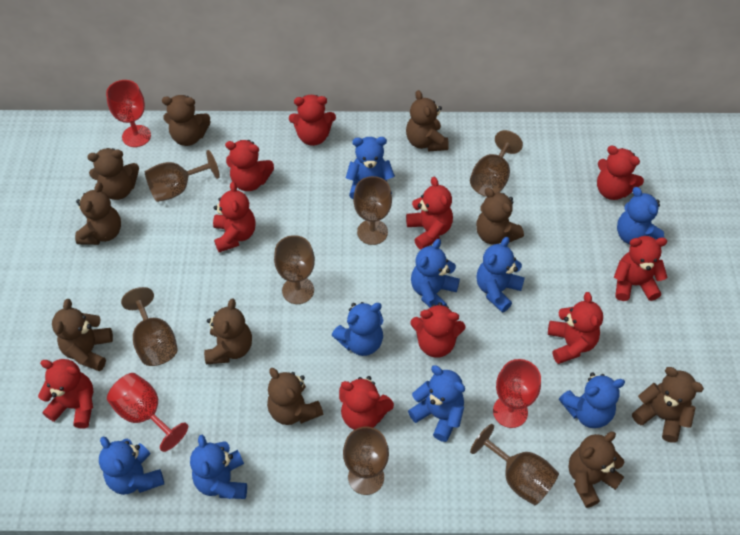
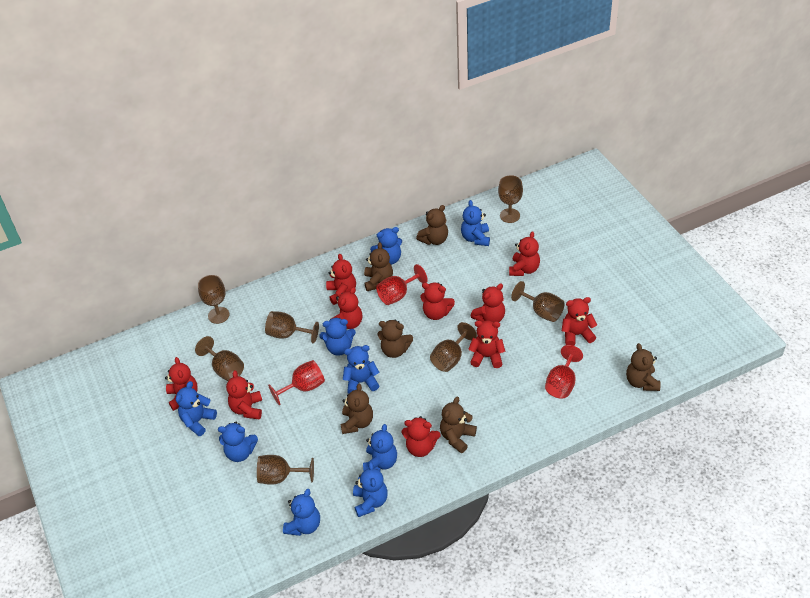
brown teddy bear: [52,299,113,371] [75,182,121,245] [87,148,139,200] [162,95,211,146] [204,298,252,364] [267,368,323,425] [406,90,449,151] [476,188,524,245] [568,432,624,508] [632,367,704,443] = 10 -> [340,384,373,434] [364,242,393,291] [377,320,413,358] [416,205,448,245] [440,397,477,453] [626,343,661,391] = 6

